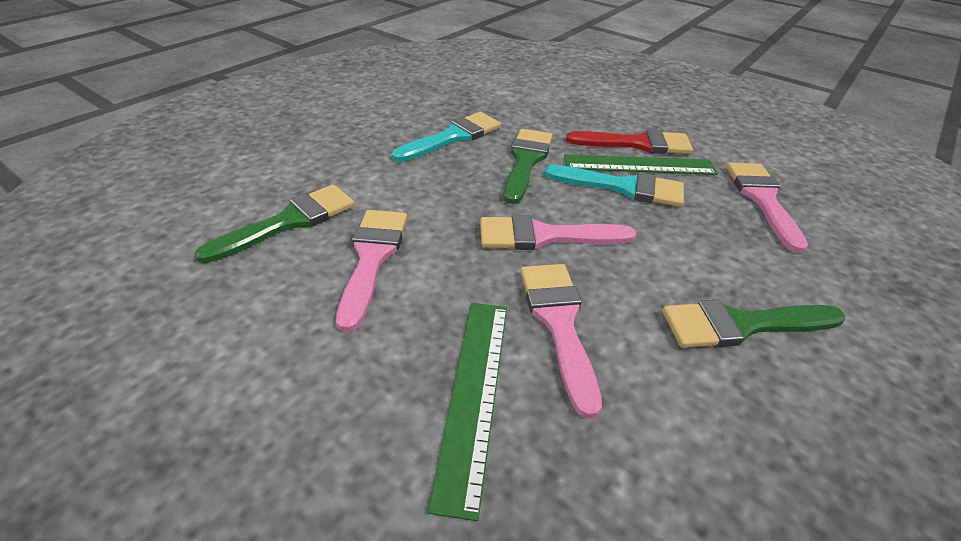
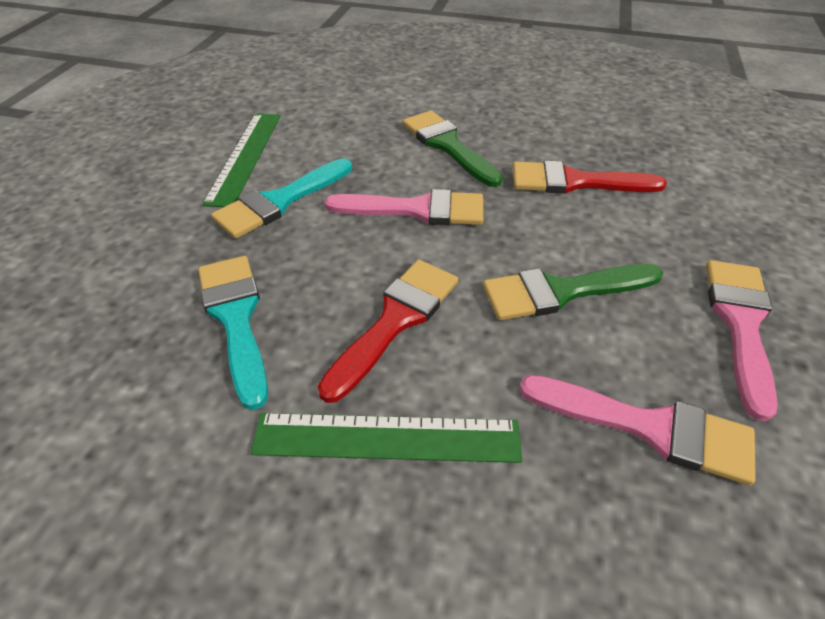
green brush: [195,184,355,263] [504,129,552,204] [662,299,845,348] = 3 -> [402,111,503,187] [483,264,663,320] = 2
pink brush: [336,210,407,332] [480,215,636,250] [520,264,602,419] [726,163,808,253] = 4 -> [325,189,484,225] [519,375,756,486] [706,260,778,421] = 3
red brush: [566,129,693,154] = 1 -> [318,260,458,403] [513,161,667,194] = 2

